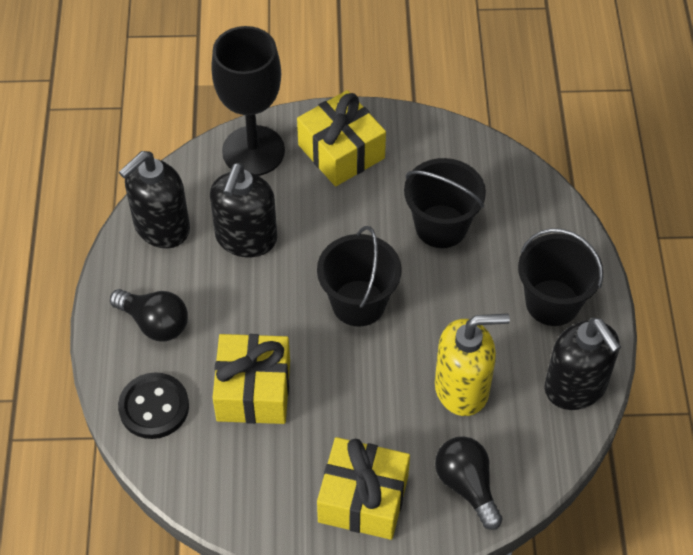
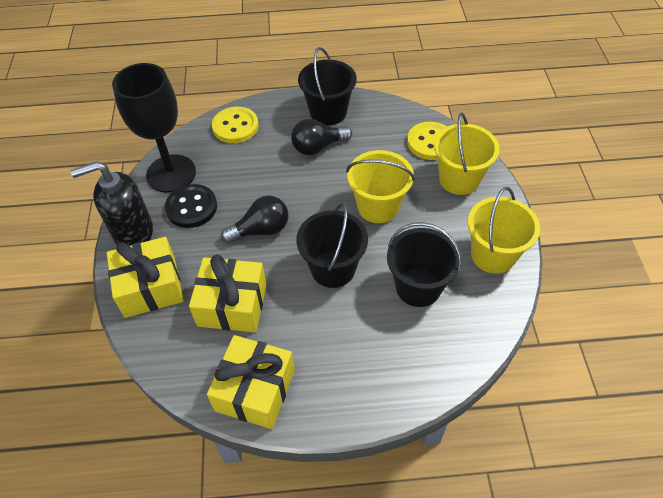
black soap dispenser: [119,151,190,248] [210,163,277,257] [544,317,621,410] = 3 -> [71,161,153,246] = 1
yellow bucket: none = 0 -> [346,150,415,223] [434,112,500,195] [468,187,540,274] = 3
yellow button: none = 0 -> [212,107,259,143] [407,122,447,160] = 2
yellow soap dispenser: [435,314,510,416] = 1 -> none = 0

